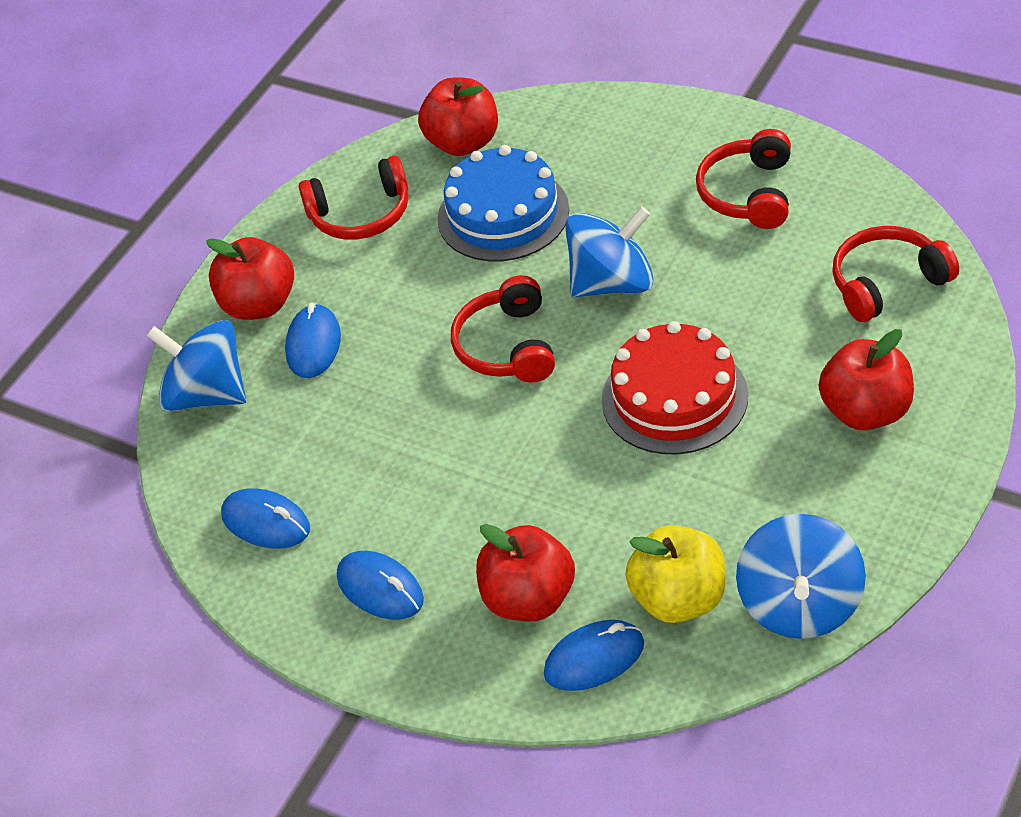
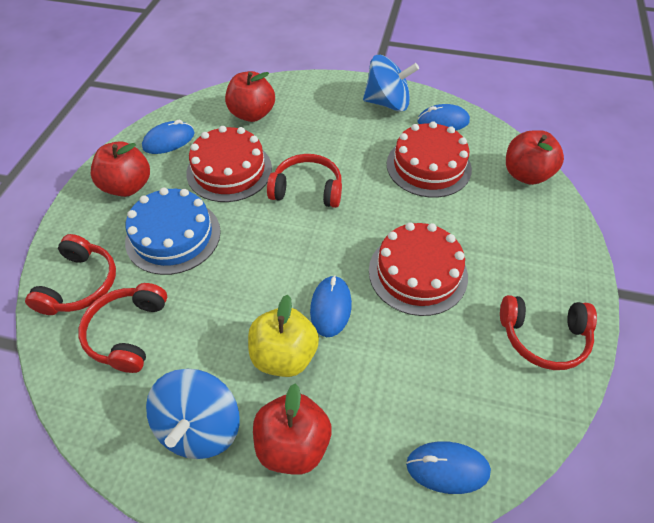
blue spinning top: [146,320,246,412] [565,206,654,297] [736,514,866,639] = 3 -> [146,369,240,459] [363,55,419,111] = 2
red cake: [602,321,748,454] = 1 -> [186,126,272,202] [369,222,468,316] [387,121,472,198] = 3

